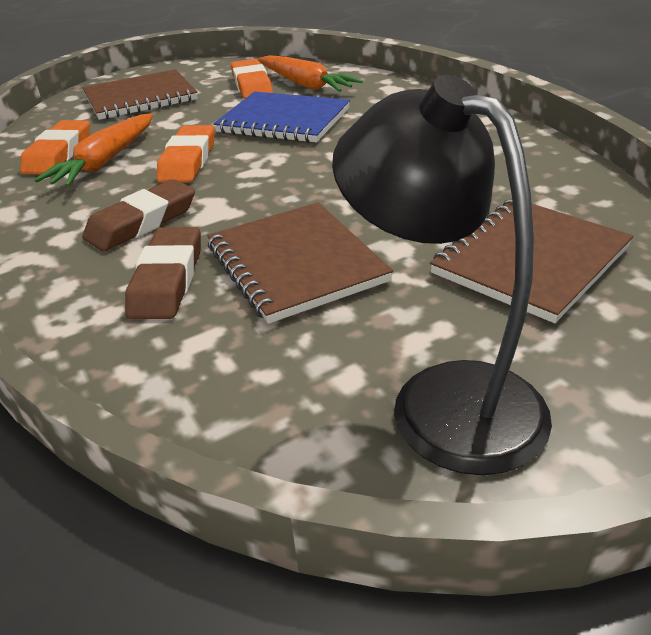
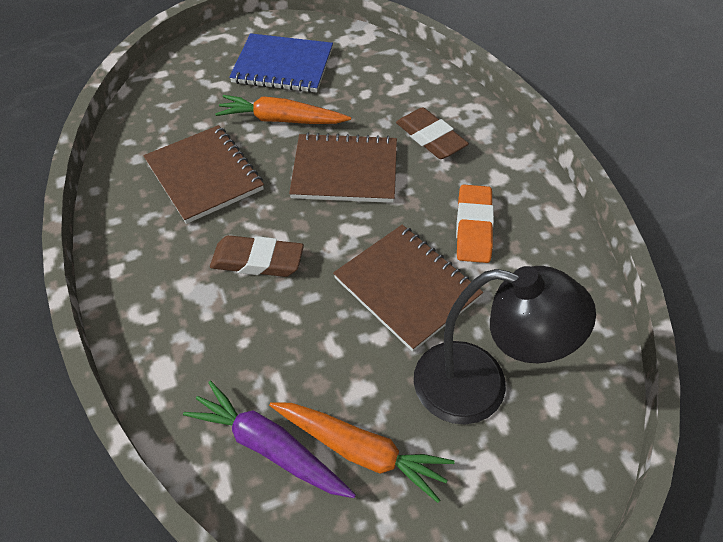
orange eraser: [20,120,90,174] [157,125,214,183] [231,59,273,99] = 3 -> [456,184,494,263] = 1
purple carrot: none = 0 -> [183,381,356,498] = 1

